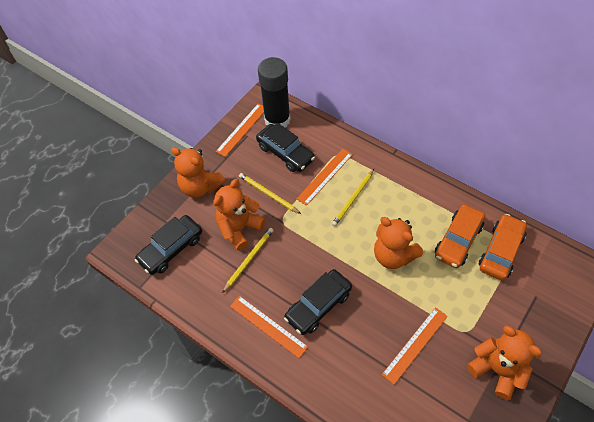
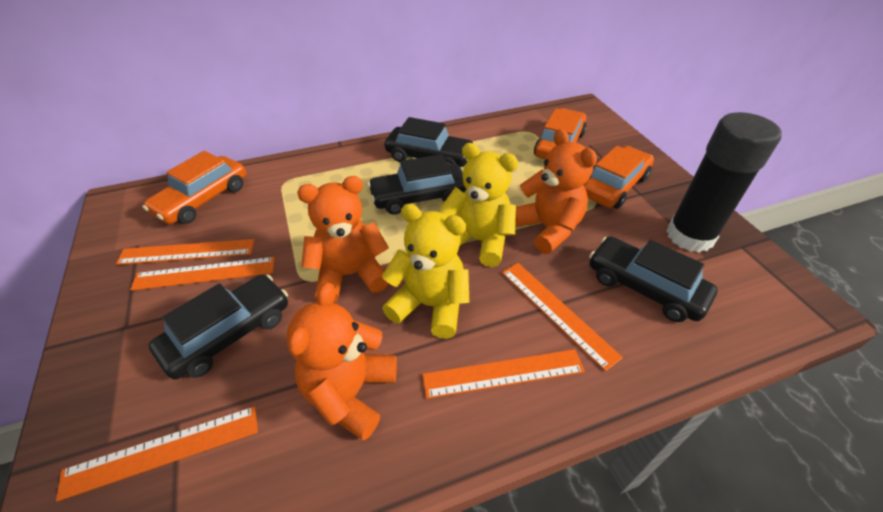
black car: [135,215,202,275] [256,123,315,172] [284,269,352,335] = 3 -> [149,274,288,380] [367,154,466,214] [384,117,473,167] [589,236,717,322] = 4
orange car: [435,204,485,268] [479,214,527,281] = 2 -> [142,151,246,224] [534,108,587,159] [584,146,654,209] = 3
orange ruler: [216,104,264,157] [230,296,308,358] [297,149,353,206] [382,307,448,384] = 4 -> [56,406,258,501] [116,239,255,265] [130,257,275,291] [422,349,585,399] [502,263,623,371] = 5
orange teddy bear: [171,147,225,198] [213,179,265,251] [374,217,423,269] [467,326,542,400] = 4 -> [287,282,397,440] [297,176,389,303] [515,129,597,254] = 3
yellow pencil: [222,228,274,293] [239,173,301,214] [332,169,374,227] = 3 -> none = 0
yellow teddy bear: none = 0 -> [382,204,469,339] [439,143,518,267] = 2

